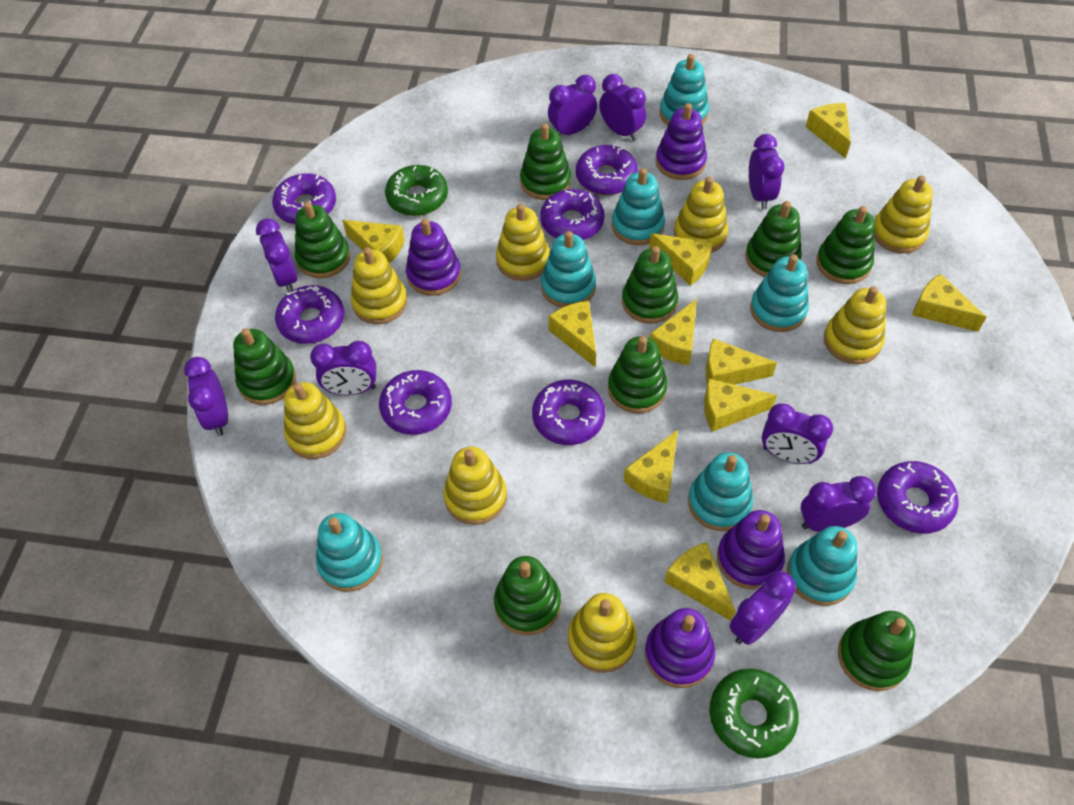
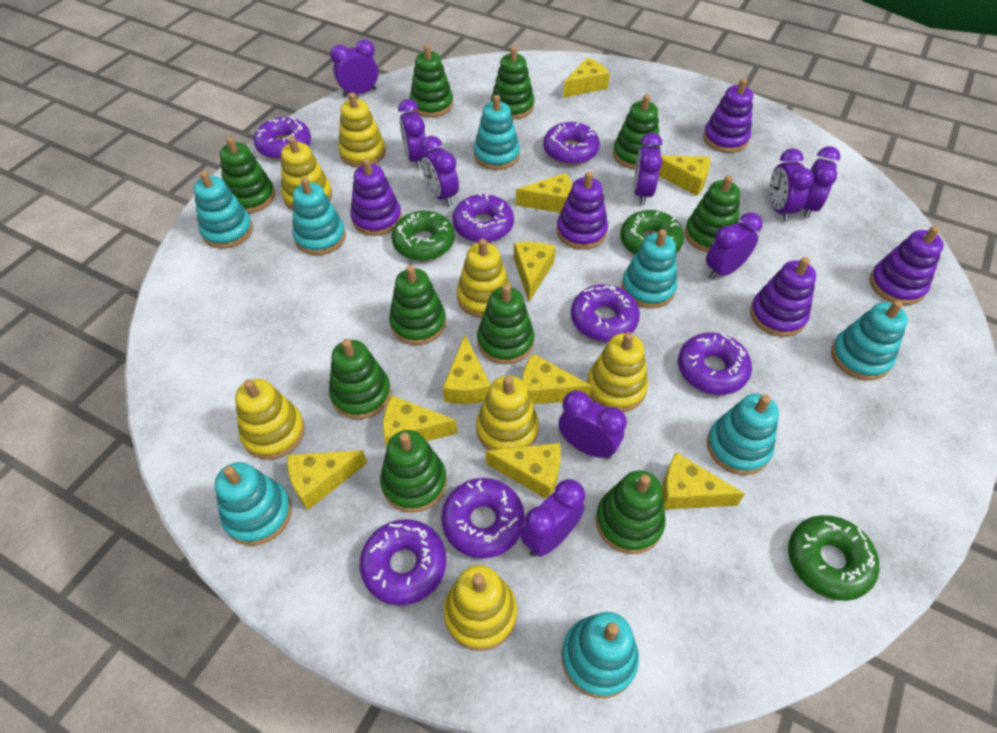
green donut: [385,165,448,216] [710,668,799,759] = 2 -> [392,211,455,261] [620,210,684,255] [788,515,879,601] = 3
green stacking toy: [233,328,296,405] [295,202,350,278] [494,556,561,635] [520,123,571,200] [608,336,668,413] [622,246,678,324] [745,201,802,277] [816,206,875,284] [838,611,916,691] = 9 -> [220,137,275,213] [329,339,391,419] [380,430,447,513] [389,265,446,345] [410,44,453,117] [477,284,534,364] [491,46,534,119] [596,470,666,554] [613,94,660,169] [685,175,740,252] = 10
purple stacking toy: [406,219,461,296] [645,608,715,688] [656,103,707,180] [717,510,785,589] = 4 -> [350,158,402,236] [557,172,608,249] [703,78,753,153] [750,257,816,337] [870,226,944,305] = 5
turquoise stacking toy: [316,513,383,592] [541,231,596,308] [612,168,665,245] [660,54,709,125] [688,452,753,531] [750,254,809,332] [787,526,857,606] = 7 -> [194,171,253,248] [215,462,292,546] [292,177,346,255] [474,95,520,170] [562,612,639,698] [622,229,678,309] [707,394,779,475] [831,300,908,381] = 8
yellow stacking toy: [284,382,346,459] [351,247,408,324] [443,447,507,525] [496,204,550,281] [568,593,637,673] [674,177,728,253] [824,286,886,364] [874,175,933,253] = 8 -> [235,379,305,460] [281,136,332,211] [338,92,386,167] [443,565,517,651] [457,239,511,318] [476,375,539,451] [587,332,648,412] = 7

